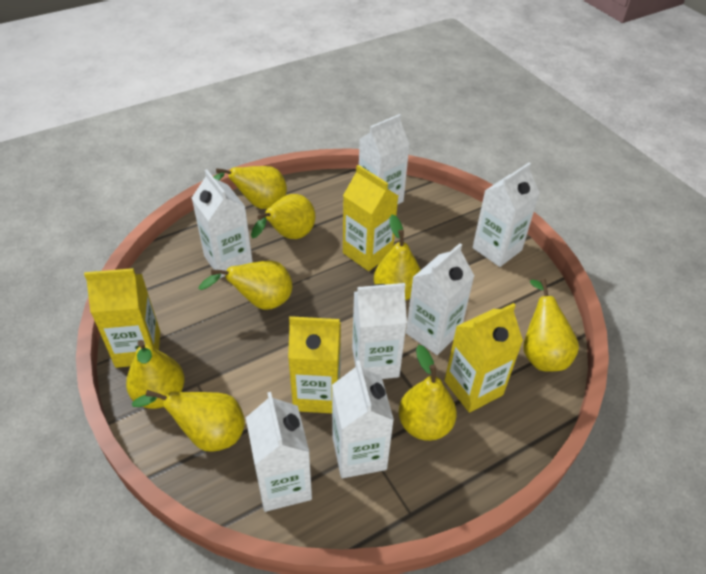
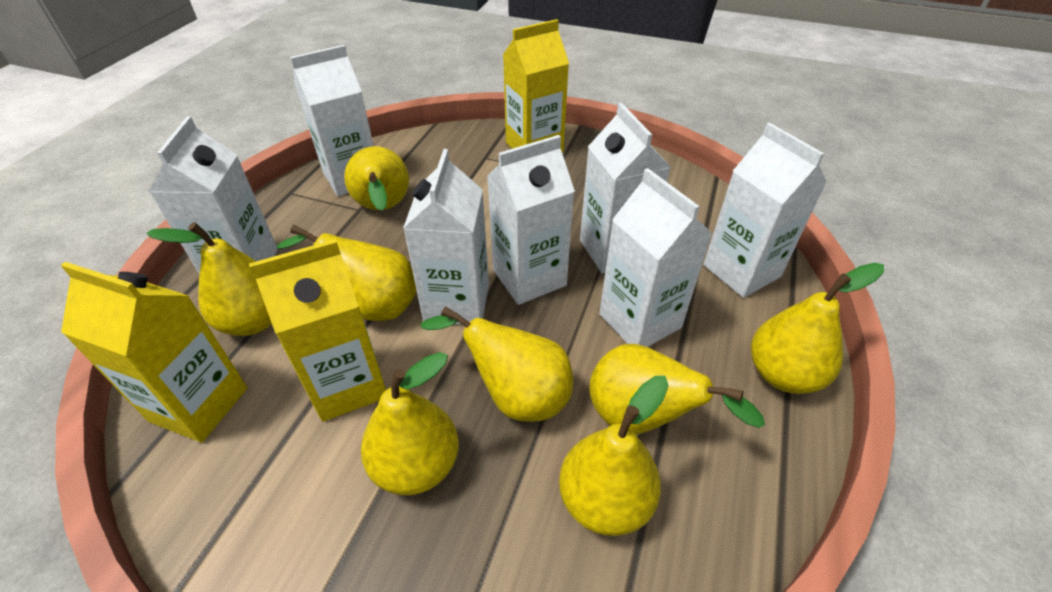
yellow carton: [84,268,160,368] [288,316,341,413] [343,165,398,271] [444,303,523,413] = 4 -> [60,262,247,442] [249,239,386,422] [503,19,569,152] = 3

